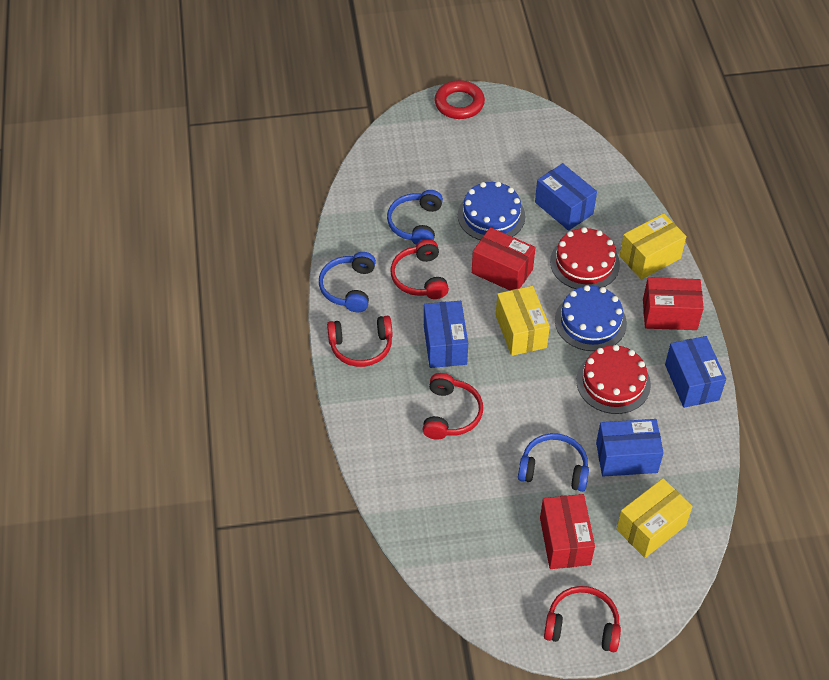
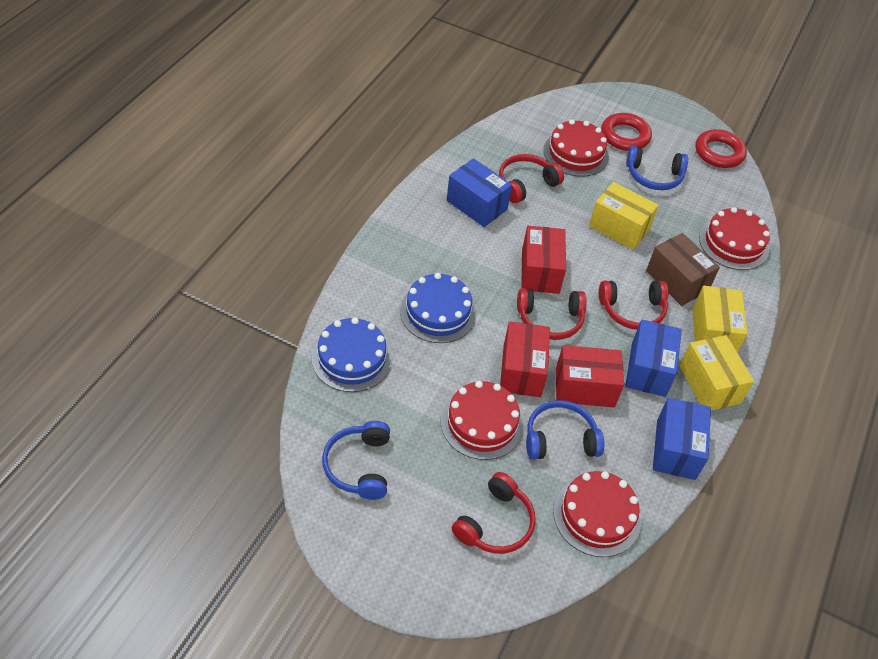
blue box: [424,301,468,368] [535,163,597,231] [596,419,664,477] [665,336,726,408] = 4 -> [447,158,512,227] [625,319,682,397] [653,398,711,480] = 3
brown box: none = 0 -> [646,233,720,306] = 1
red cake: [550,227,620,289] [576,345,651,414] = 2 -> [441,381,524,460] [543,119,609,177] [553,471,641,557] [699,207,770,270] = 4
red ring: [434,80,485,119] = 1 -> [601,113,652,151] [695,129,747,168] = 2

